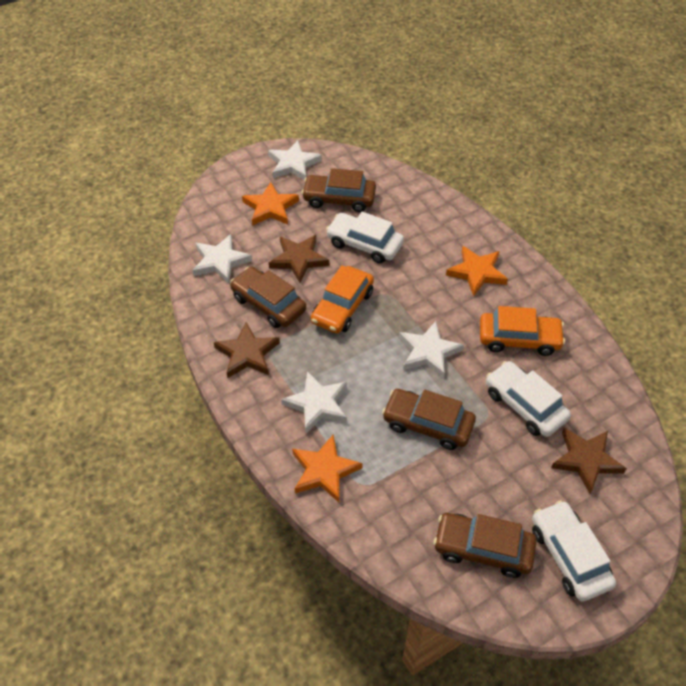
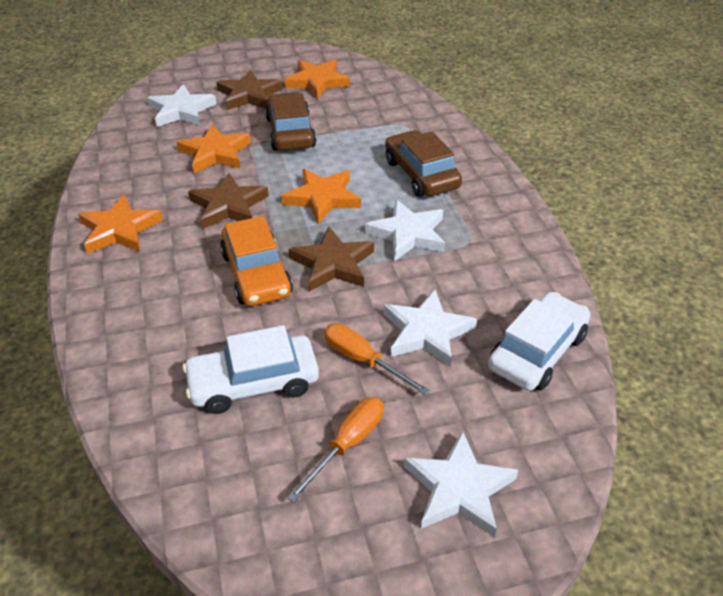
brown car: [230,267,306,328] [302,168,376,212] [382,389,476,450] [434,513,537,578] = 4 -> [265,92,316,151] [385,130,462,197] = 2
orange car: [311,265,374,334] [480,306,565,356] = 2 -> [220,216,293,306] = 1
orange screwdriver: none = 0 -> [287,397,384,503] [324,323,430,396] = 2
orange star: [242,182,299,226] [292,434,363,502] [446,246,508,296] = 3 -> [78,195,163,254] [177,125,251,173] [281,169,361,224] [284,59,350,99] = 4
white car: [326,212,404,263] [486,361,571,437] [532,500,616,601] = 3 -> [182,325,319,414] [488,292,590,391] = 2

